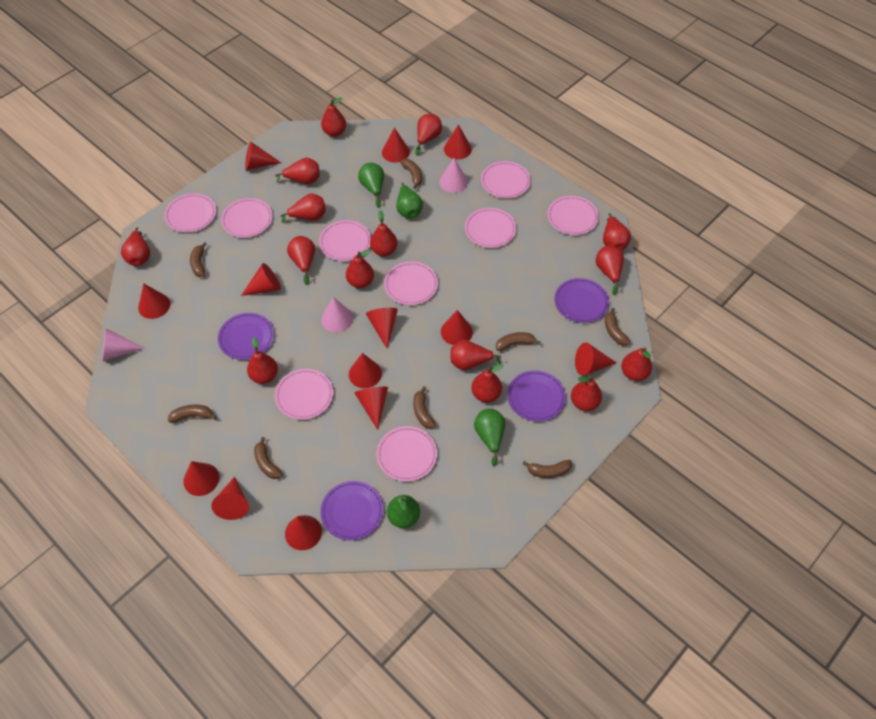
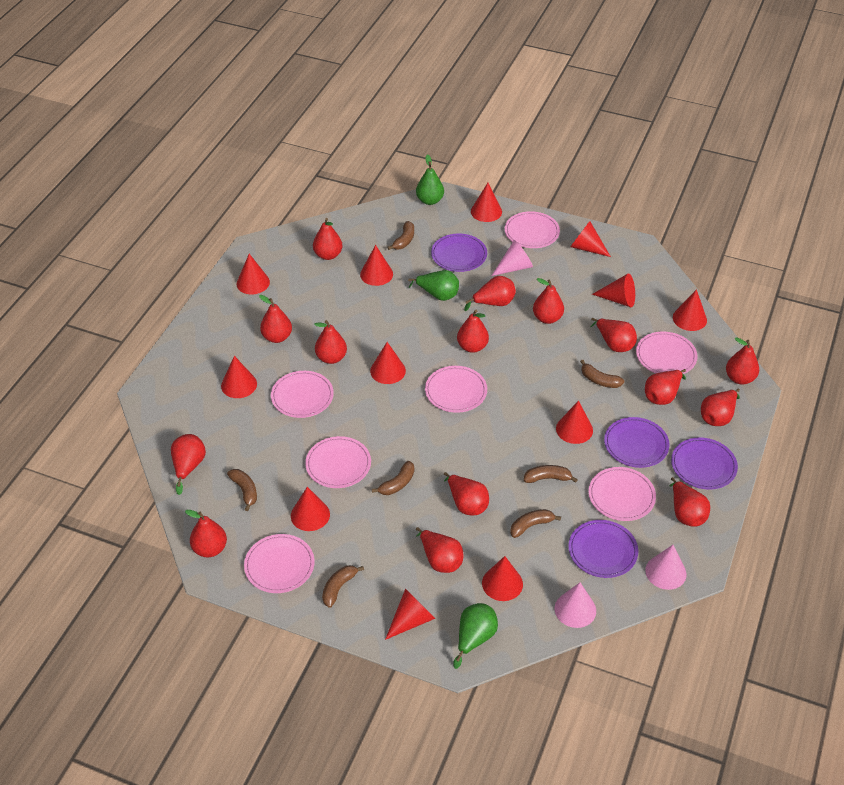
brown banana: [168,404,217,423] [190,242,207,277] [254,437,283,479] [400,159,422,189] [413,386,436,429] [496,332,541,351] [522,460,572,478] [605,308,630,346] = 8 -> [227,469,257,511] [322,565,364,608] [372,461,414,495] [387,221,414,250] [510,509,561,538] [524,465,578,483] [580,360,624,388] = 7
green pear: [358,163,384,208] [387,495,420,528] [396,183,423,218] [474,409,506,466] = 4 -> [408,270,459,301] [416,154,444,205] [453,603,498,669] = 3
pink plate: [164,193,216,233] [221,198,273,238] [275,369,333,420] [319,220,371,261] [377,426,437,482] [384,262,438,305] [465,208,516,248] [481,161,531,198] [547,196,599,235] = 9 -> [244,534,315,593] [271,371,334,418] [305,436,371,488] [425,366,487,413] [505,211,560,248] [589,467,656,521] [636,332,698,374] = 7
red cone: [138,284,170,319] [183,461,219,496] [211,477,249,520] [241,263,281,296] [245,141,281,170] [285,515,322,550] [349,353,382,388] [354,387,388,430] [366,308,398,348] [382,127,410,163] [441,310,473,345] [444,124,472,159] [575,342,617,376] = 13 -> [221,356,257,398] [236,254,270,294] [291,487,330,531] [360,245,393,286] [370,342,406,384] [385,589,435,640] [471,183,502,222] [482,556,523,601] [556,400,593,444] [570,221,611,257] [592,274,635,307] [673,289,707,331] = 12

